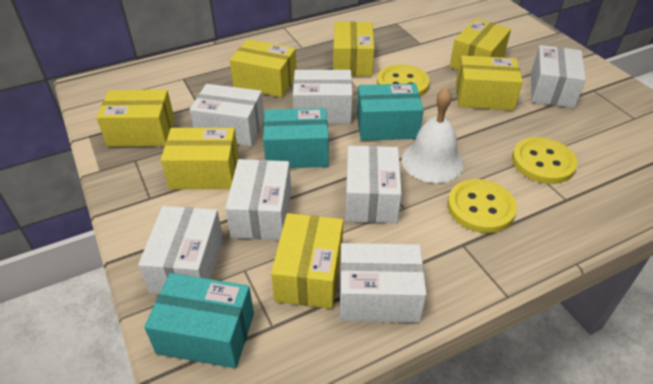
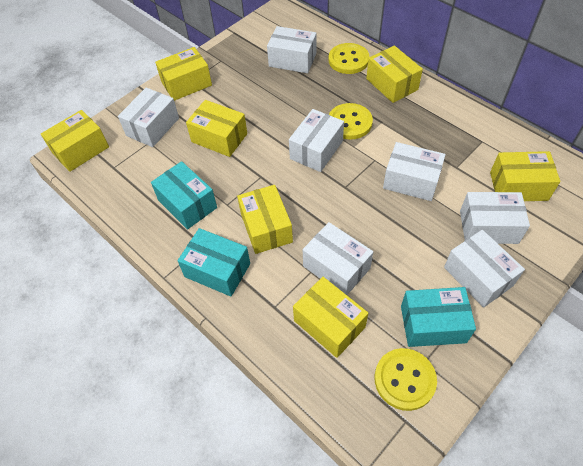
white bell: [402,87,464,183] = 1 -> none = 0

